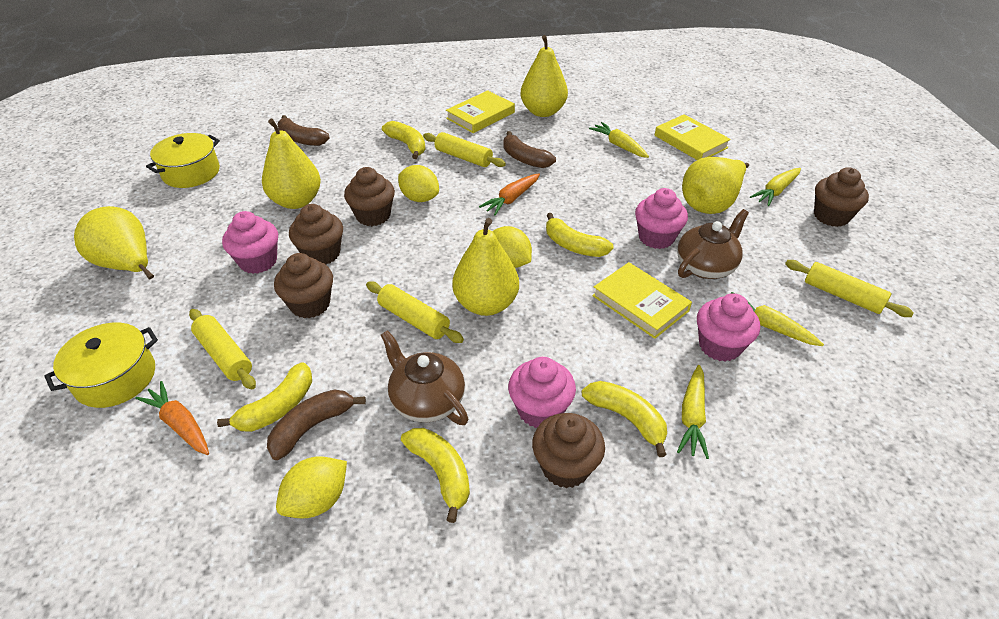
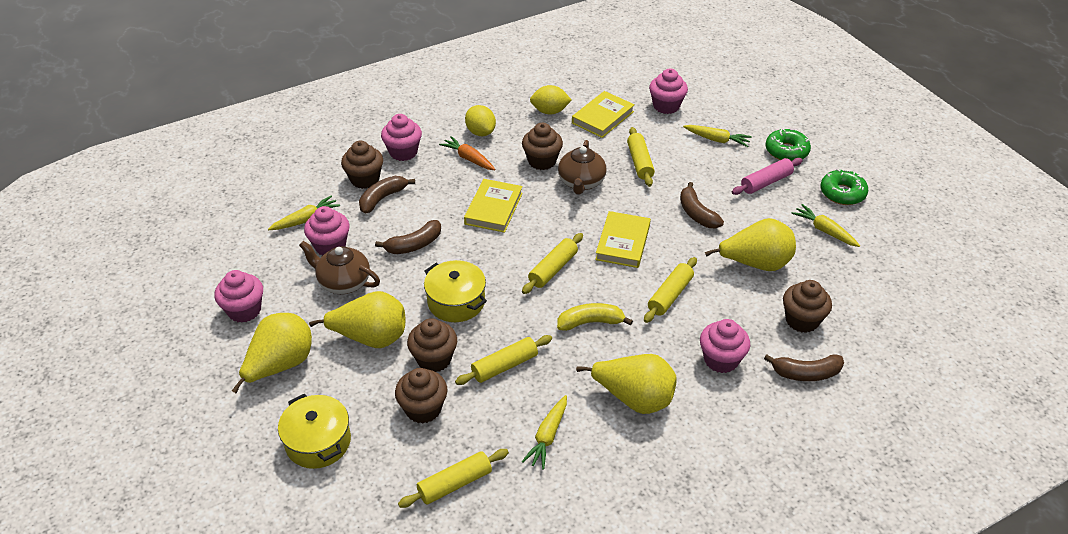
brown banana: [267,389,366,460] [277,115,330,146] [503,131,556,168] = 3 -> [359,176,415,214] [375,220,441,254] [680,182,724,228] [764,354,844,381] = 4
green donut: none = 0 -> [765,129,811,162] [820,168,868,205] = 2
orange carrot: [135,381,209,455] [479,174,540,215] = 2 -> [439,136,495,170] = 1
pink cupcake: [222,211,278,274] [508,357,576,428] [635,188,688,249] [697,293,760,361] = 4 -> [214,270,263,323] [304,206,349,256] [381,114,422,161] [649,69,688,114] [700,319,750,373] = 5
pink rolling pin: none = 0 -> [732,158,803,195] = 1
yellow banana: [217,362,312,432] [382,121,425,159] [401,428,470,523] [546,213,614,257] [582,381,667,457] = 5 -> [557,303,633,331] = 1
yellow lemon: [276,456,347,518] [398,165,439,202] [492,226,532,268] = 3 -> [465,105,496,136] [530,85,572,115] = 2
yellow pear: [74,206,154,279] [262,119,321,209] [452,218,519,316] [521,35,568,117] [682,157,749,214] = 5 -> [232,313,312,394] [309,291,405,348] [576,354,677,414] [705,218,796,271] = 4
yellow rolling pin: [189,309,256,390] [366,282,464,343] [423,132,506,167] [785,260,914,317] = 4 -> [398,449,509,508] [455,335,552,385] [522,233,583,294] [627,127,655,187] [644,257,697,323] = 5

